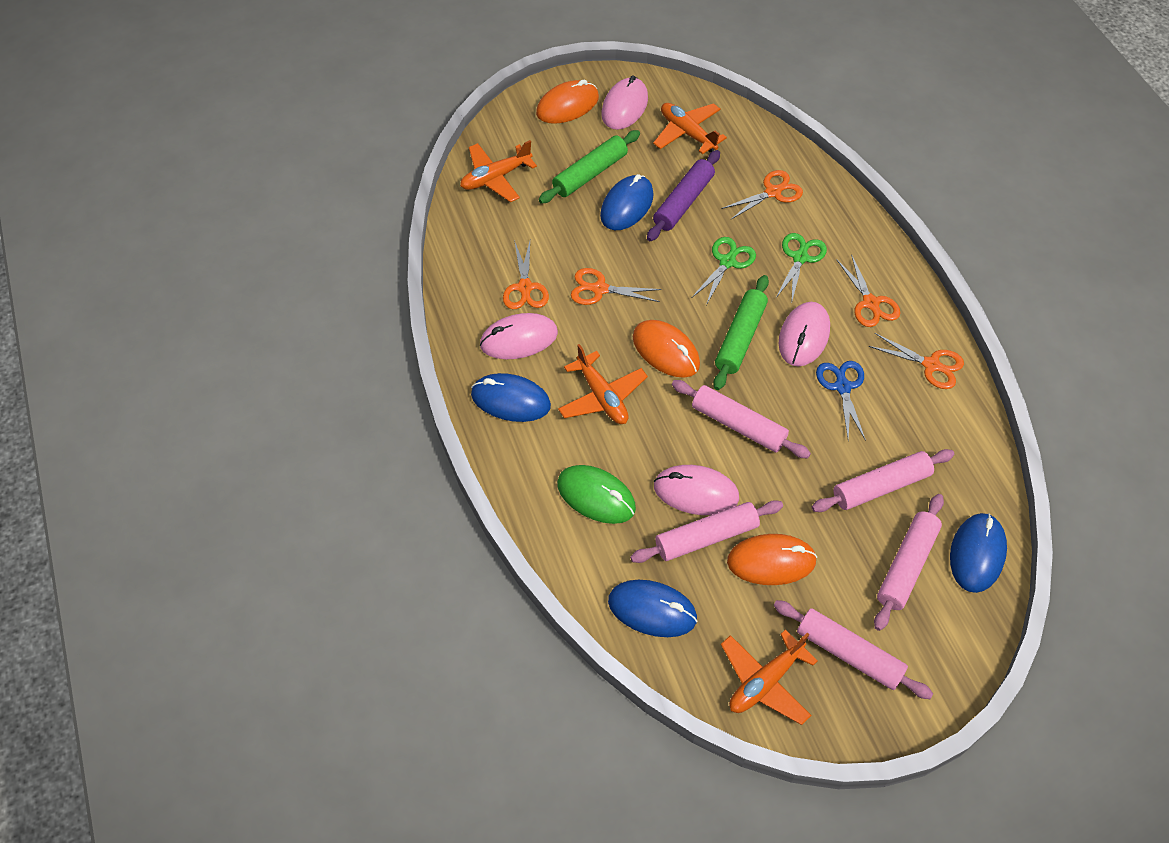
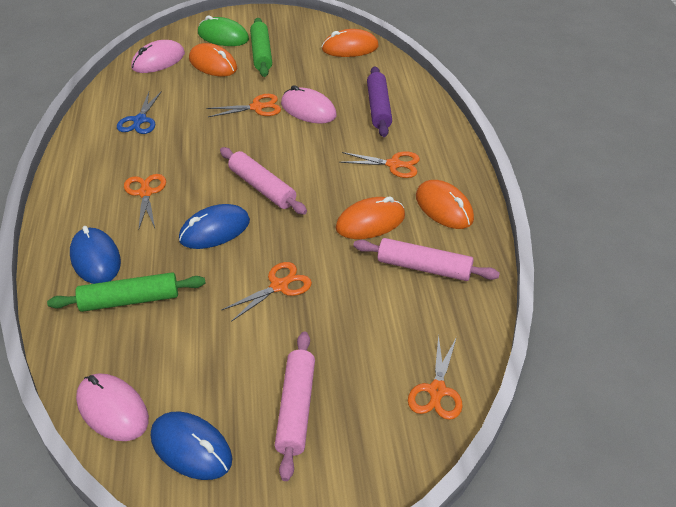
blue mouse: [471,373,551,422] [600,174,654,230] [608,580,697,637] [950,513,1007,593] = 4 -> [70,226,121,284] [151,412,232,480] [179,204,250,249] = 3
green scissors: [692,237,756,305] [776,233,827,304] = 2 -> none = 0
orange mouse: [536,80,599,124] [633,320,700,378] [727,534,817,585] = 3 -> [189,43,237,76] [322,29,379,57] [336,197,405,239] [416,180,474,229] = 4
orange plane: [460,140,537,202] [558,344,648,424] [653,103,727,154] [721,630,818,725] = 4 -> none = 0
pink mouse: [480,313,558,359] [601,76,648,130] [654,465,739,515] [778,302,830,366] = 4 -> [76,373,149,441] [131,40,185,73] [281,85,337,124] = 3
pink rolling pin: [630,500,783,563] [672,380,811,458] [774,600,933,699] [812,449,954,512] [874,494,944,631] = 5 -> [220,147,307,215] [275,331,315,481] [353,238,500,281] = 3

